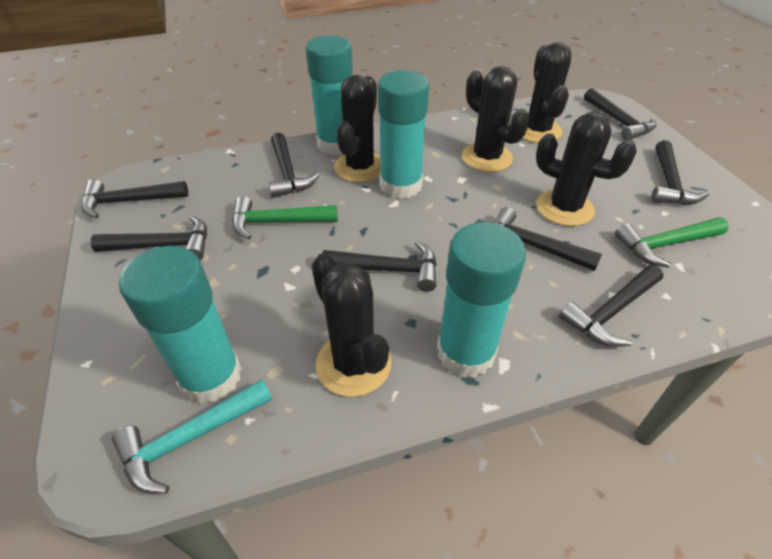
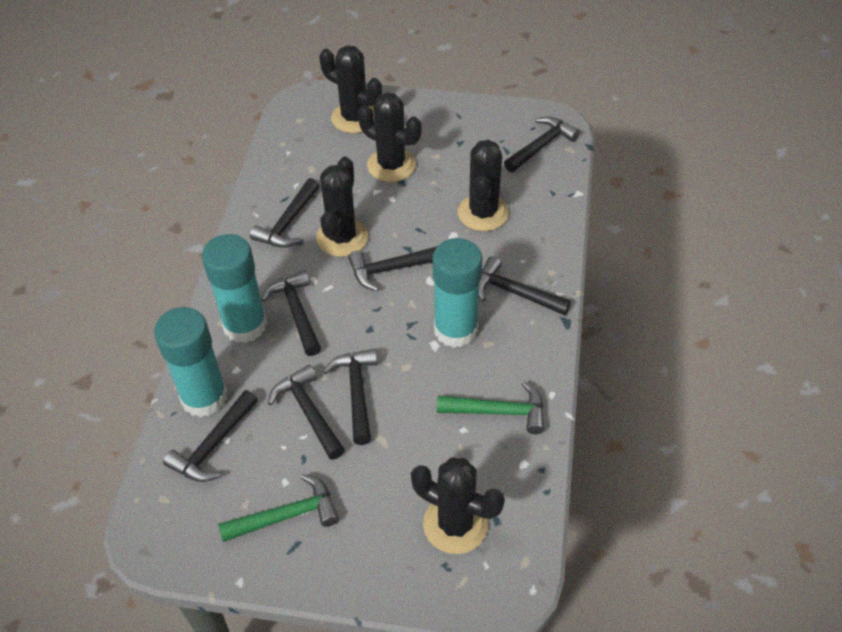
turquoise glue stick: [119,246,242,404] [306,35,353,155] [378,70,429,199] [437,222,526,378] = 4 -> [154,307,227,417] [202,234,267,343] [433,238,483,348] = 3
turquoise hammer: [112,379,272,494] = 1 -> none = 0

